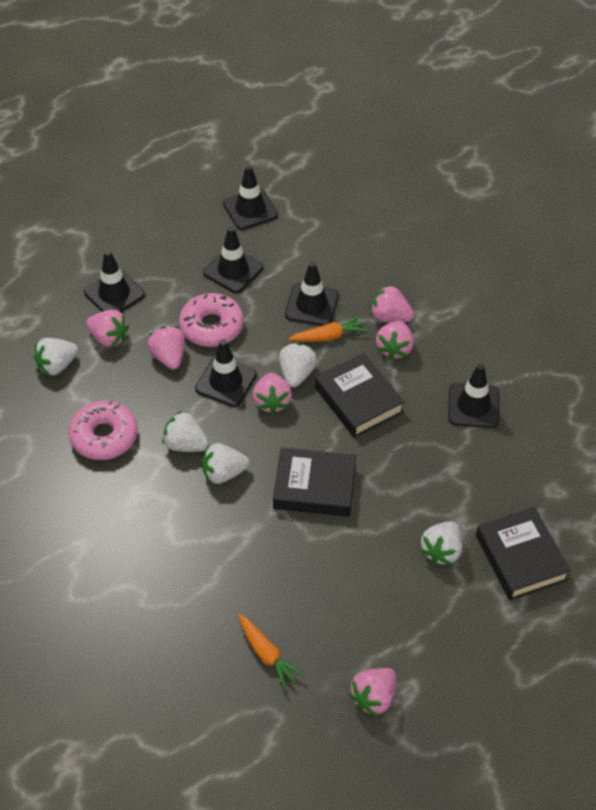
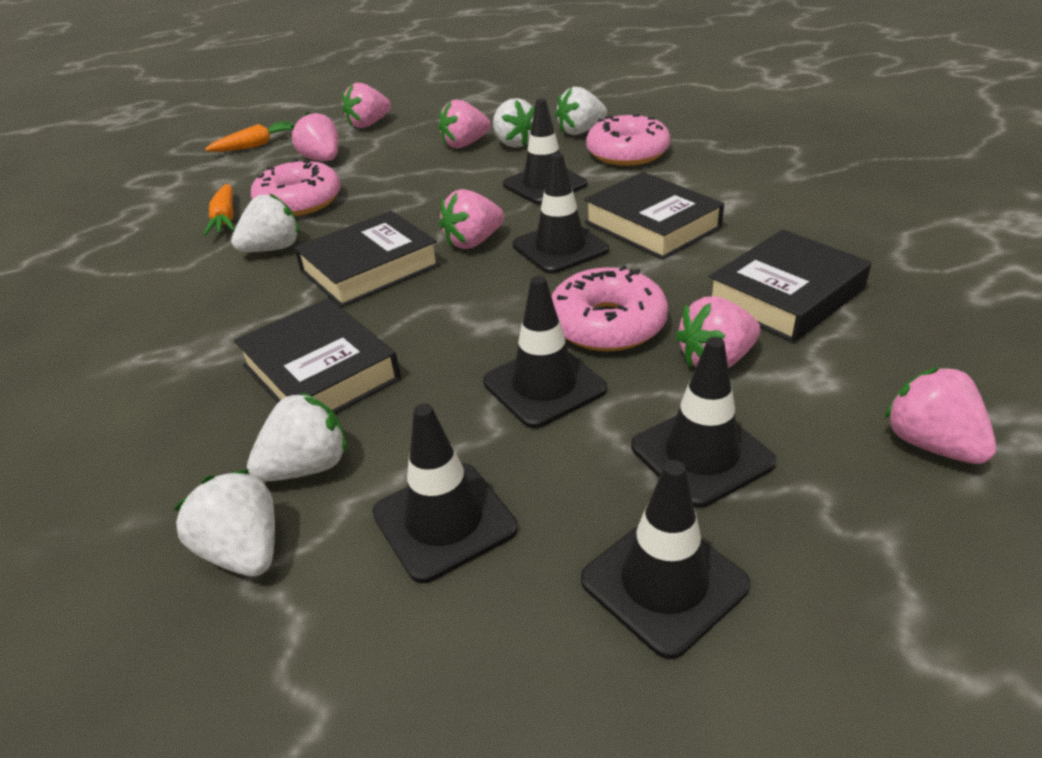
black book: [273,447,356,517] [315,353,404,438] [476,507,570,600] = 3 -> [234,298,401,414] [294,211,440,307] [584,172,724,260] [709,229,871,343] = 4
pink donut: [69,400,138,460] [179,293,244,347] = 2 -> [251,159,341,216] [551,265,668,351] [586,114,670,166] = 3

